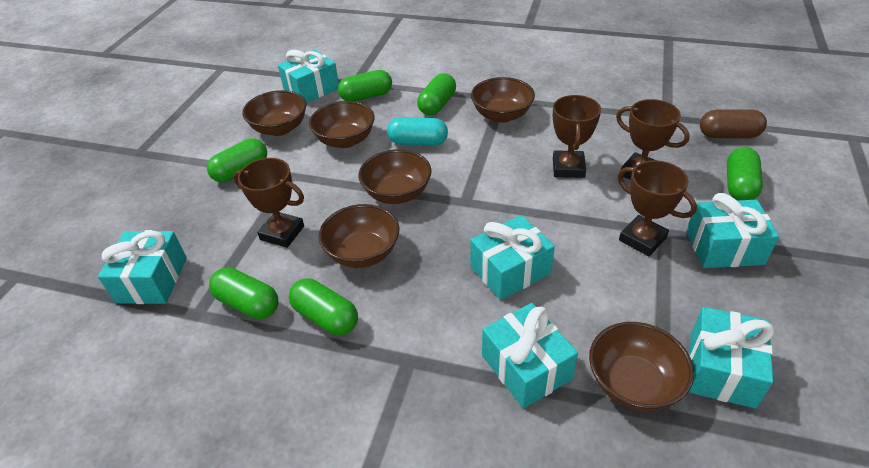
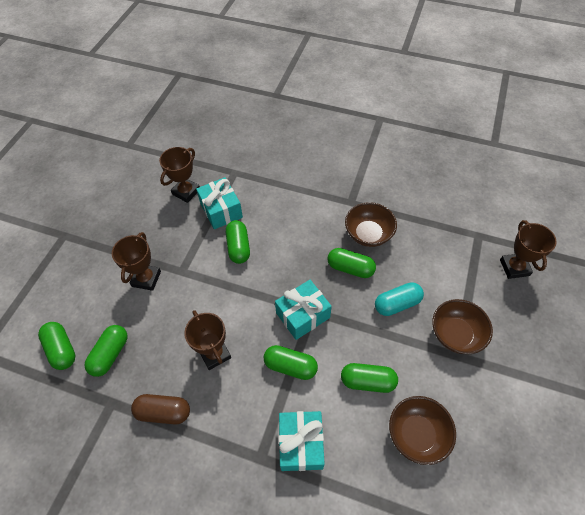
brown bowl: [242,90,306,136] [309,101,375,148] [319,204,399,268] [358,149,432,204] [471,77,535,123] [589,322,694,411] = 6 -> [345,202,397,247] [389,396,456,465] [432,299,493,354] = 3
turquoise gift: [98,230,187,304] [278,50,339,103] [470,215,555,300] [482,303,578,408] [686,193,779,268] [689,307,774,408] = 6 -> [196,177,243,229] [275,280,332,340] [279,411,325,471] = 3

